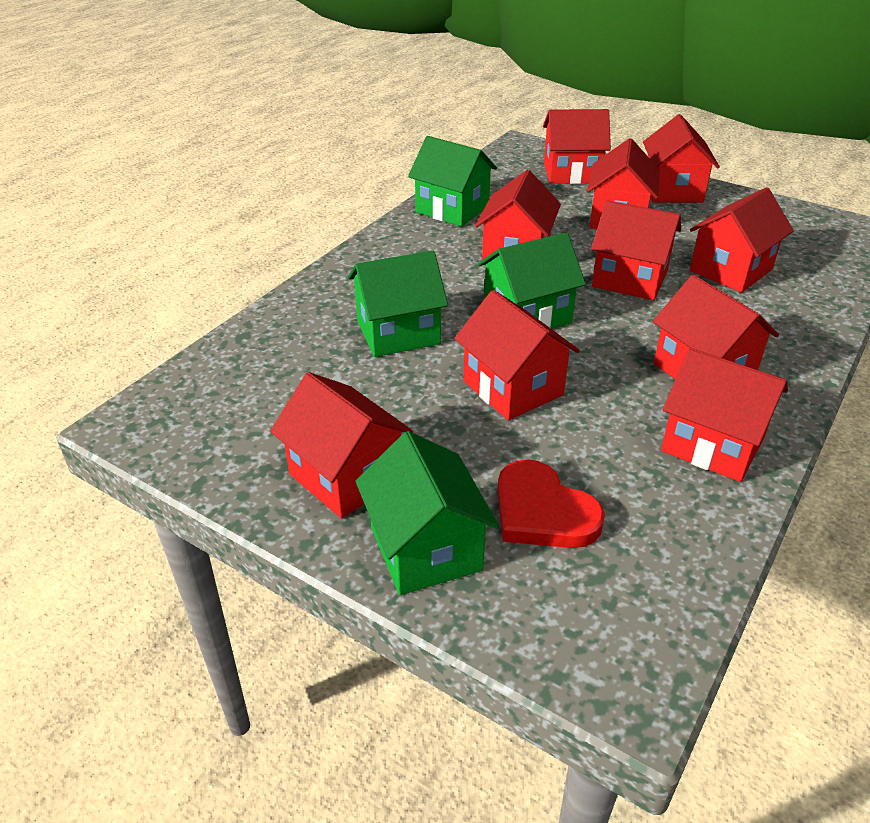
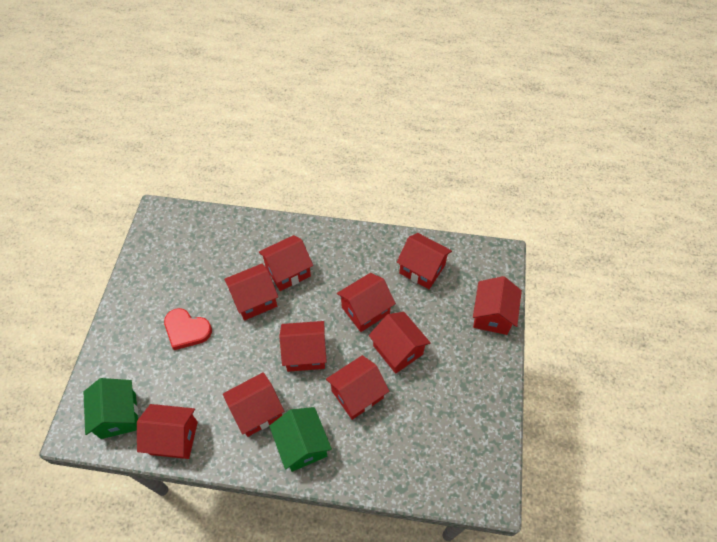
green house: [348,251,448,357] [355,431,499,595] [408,136,497,227] [478,233,586,329] = 4 -> [84,378,138,439] [269,407,332,472] = 2

